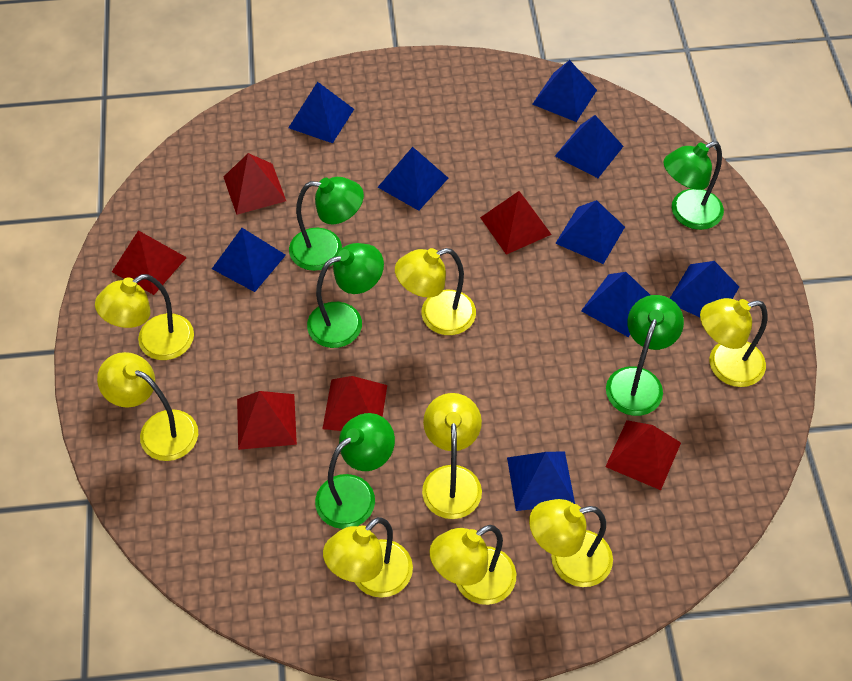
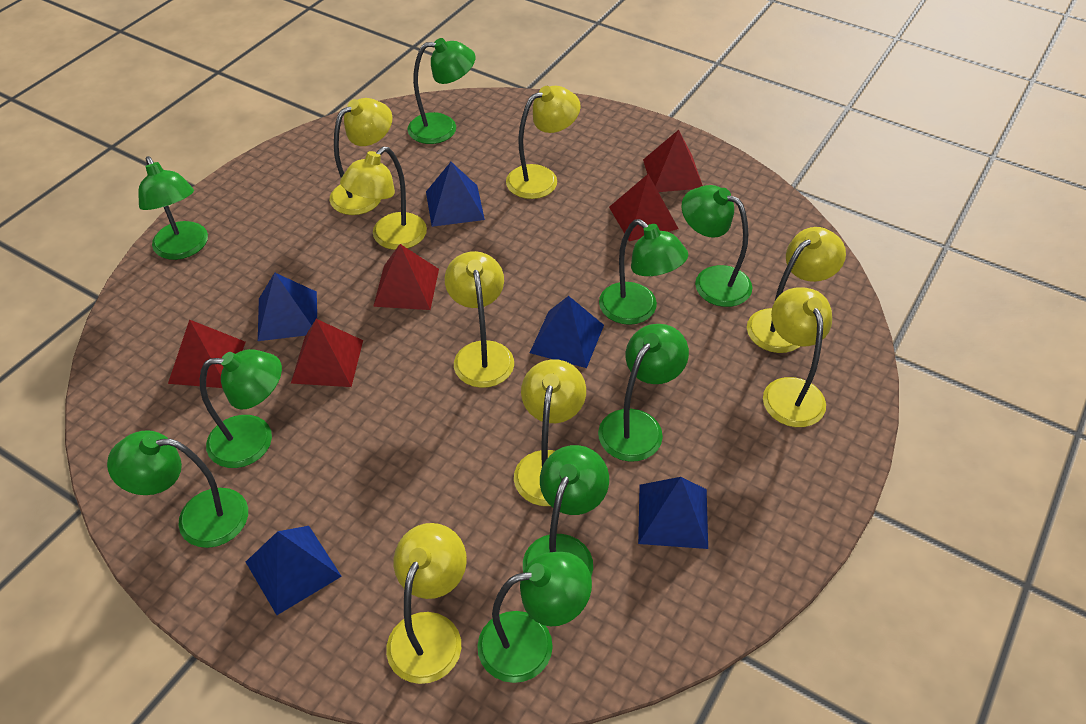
blue pyramid: [212,228,286,292] [288,82,354,143] [378,147,448,211] [507,451,575,511] [532,60,597,122] [555,115,624,178] [555,200,625,264] [581,272,650,337] [670,261,739,317] = 9 -> [246,526,342,615] [258,273,317,341] [426,162,485,227] [530,296,604,368] [638,477,708,549] = 5
green lamp: [289,177,364,271] [307,243,384,348] [315,413,395,529] [606,295,684,416] [663,141,724,230] = 5 -> [107,430,248,548] [138,156,208,260] [200,349,282,468] [408,38,475,144] [477,552,592,683] [523,445,609,576] [598,324,689,462] [599,219,688,325] [681,185,752,307] = 9
red pyramid: [112,230,187,295] [224,153,286,215] [237,391,297,450] [322,376,387,431] [480,191,552,255] [605,420,681,490] = 6 -> [168,319,246,388] [291,319,363,387] [373,244,439,310] [609,174,679,241] [643,130,703,192] = 5

